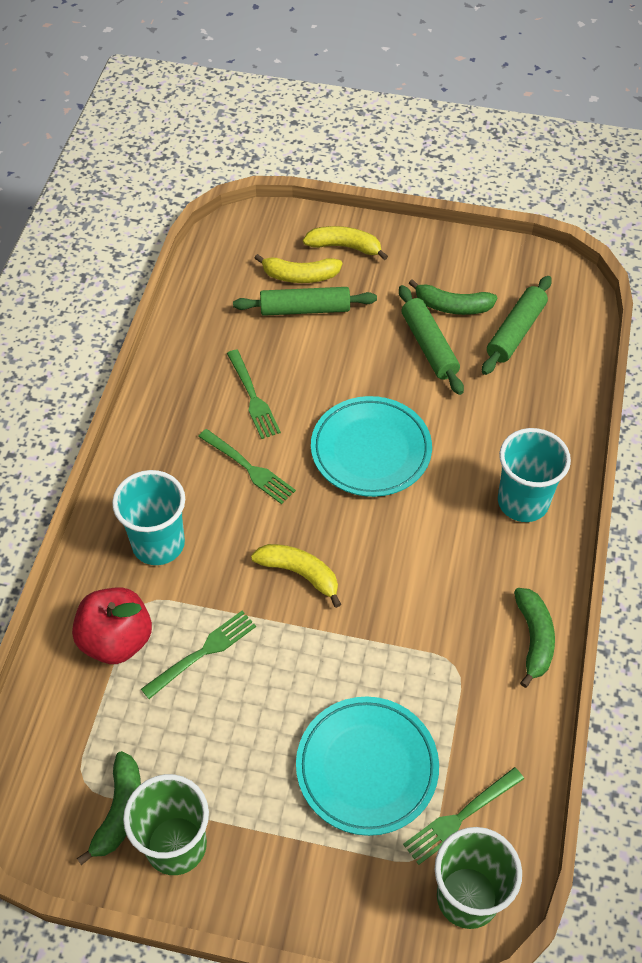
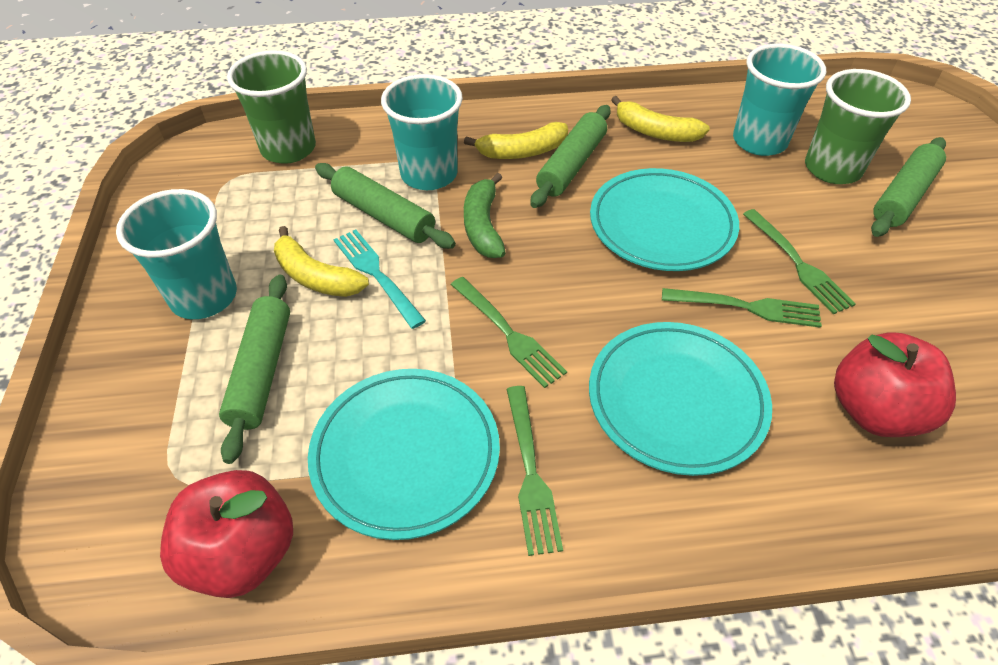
green banana: [77,751,141,865] [409,279,497,315] [514,588,555,688] = 3 -> [464,173,506,258] = 1
green rolling pin: [233,287,377,316] [399,285,464,395] [482,276,552,375] = 3 -> [219,274,290,464] [315,163,456,249] [531,105,611,208] [871,137,946,237] = 4
red apple: [72,587,152,664] = 1 -> [160,470,293,598] [834,332,956,437] = 2
turquoise cup: [112,470,185,565] [498,428,571,522] = 2 -> [116,189,237,319] [381,74,463,190] [733,44,826,156] = 3
turquoise fork: none = 0 -> [333,229,426,329] = 1
turquoise plate: [296,696,439,836] [311,396,432,497] = 2 -> [308,369,500,540] [589,322,772,476] [590,168,739,271] = 3

